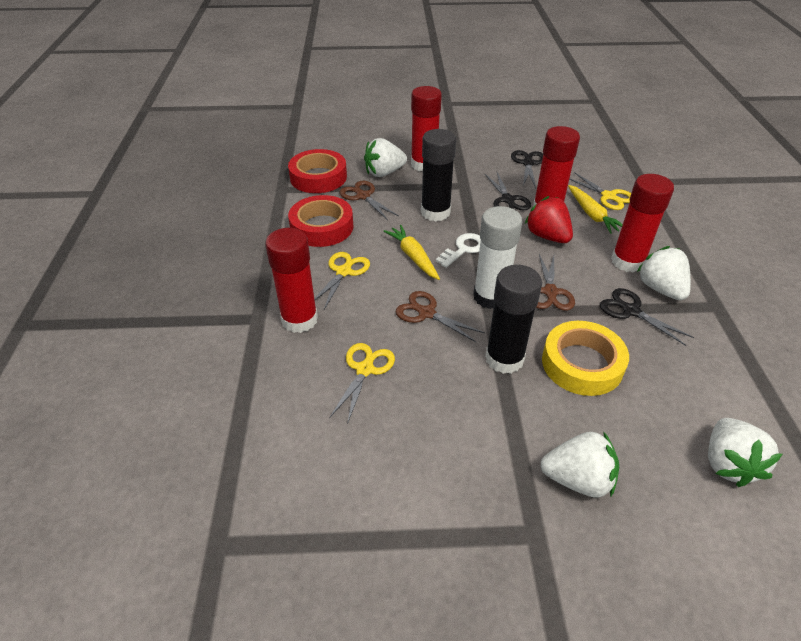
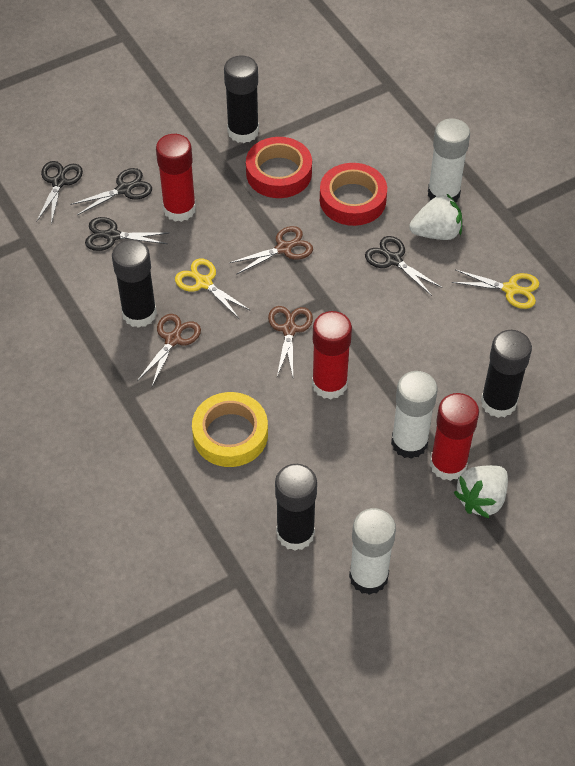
black glue stick: [421,129,456,221] [485,265,542,374] = 2 -> [112,239,157,328] [224,55,259,143] [275,464,317,551] [481,330,532,418] = 4
black scissors: [485,172,531,210] [511,150,543,188] [600,288,694,346] = 3 -> [36,161,83,225] [70,168,152,215] [85,217,169,251] [365,236,442,296] = 4
red glue stick: [265,228,318,333] [411,86,442,172] [533,126,580,206] [611,174,674,273] = 4 -> [156,134,196,222] [312,311,352,399] [430,393,479,481] = 3
red strawberry: [525,196,573,243] = 1 -> none = 0
white glue stick: [473,206,522,309] = 1 -> [349,508,396,595] [391,371,437,459] [428,118,470,202] = 3
white key: [436,233,481,268] = 1 -> none = 0
white strawberry: [364,138,407,177] [540,431,619,497] [637,246,691,300] [708,418,782,487] = 4 -> [409,194,462,240] [453,465,508,518] = 2
yellow carrot: [384,225,440,280] [568,185,623,234] = 2 -> none = 0
yellow scissors: [314,252,370,309] [329,343,395,424] [569,172,631,210] = 3 -> [175,258,251,318] [452,269,539,309] = 2

